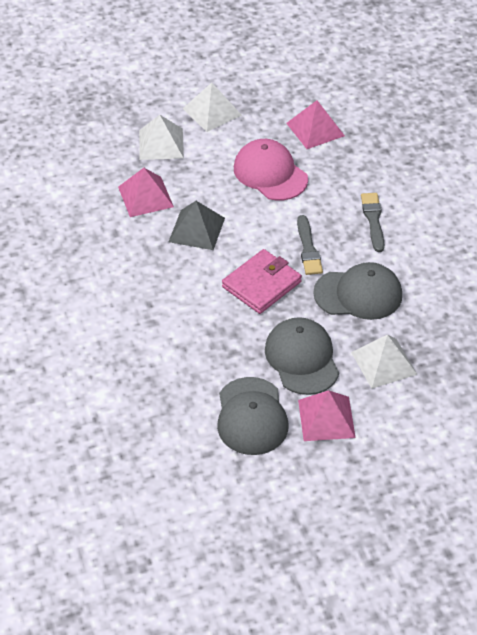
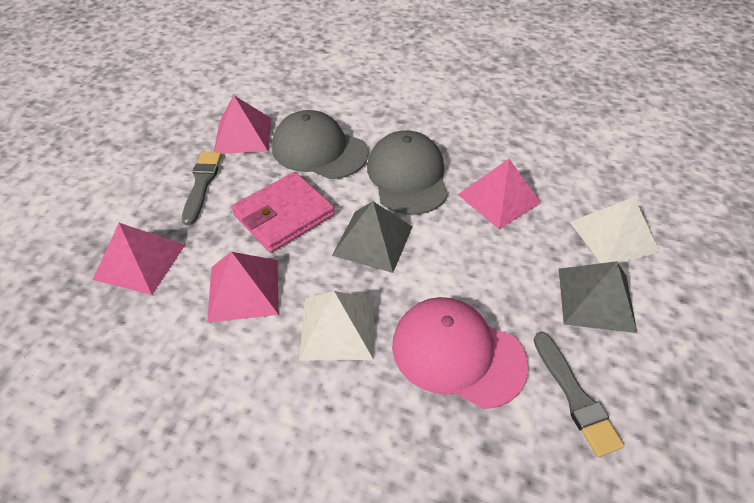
grey cap: [217,377,288,455] [265,317,339,395] [313,262,402,320] = 3 -> [272,110,368,179] [367,131,448,215] = 2
grey pyramid: [169,201,225,250] = 1 -> [332,201,412,273] [559,261,637,333] = 2
pink pyramid: [118,168,174,217] [286,100,345,149] [298,390,356,441] = 3 -> [93,223,185,295] [207,252,279,323] [214,96,272,154] [457,159,541,229] = 4
white pyramid: [139,115,184,160] [183,83,242,132] [351,335,418,389] = 3 -> [299,291,374,360] [570,197,660,264] = 2

